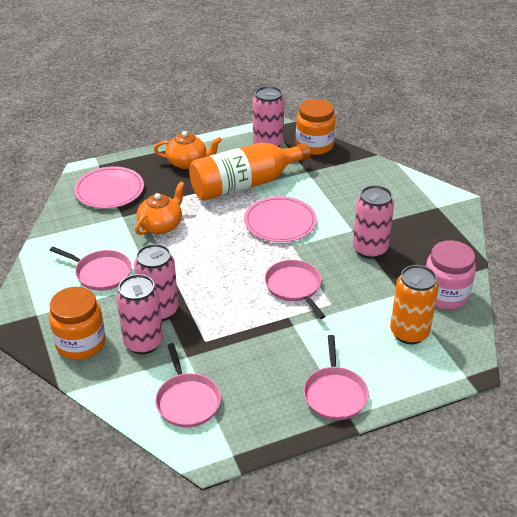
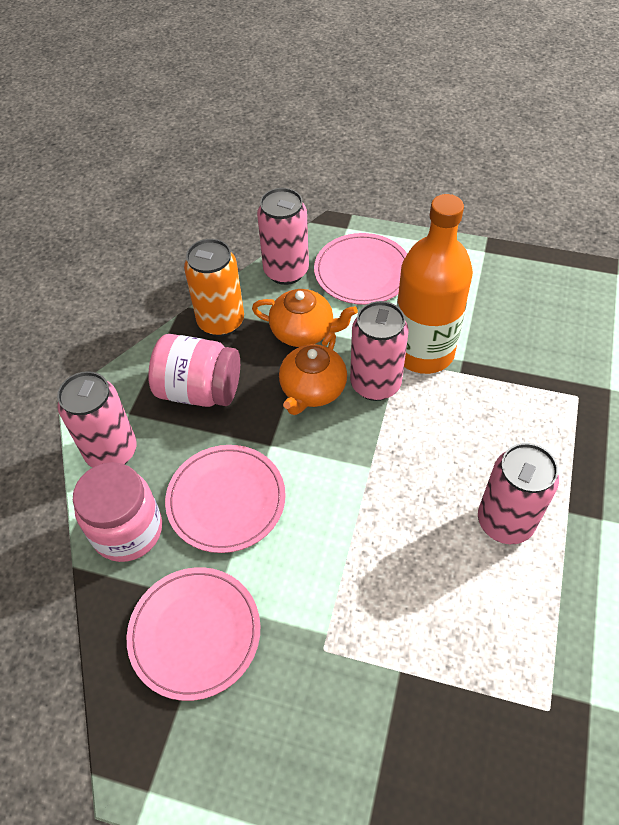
orange jar: [49,287,106,360] [296,99,336,155] = 2 -> none = 0
pink jar: [426,240,476,309] = 1 -> [73,462,162,562] [148,334,240,407] = 2
pink pan: [50,247,132,291] [155,343,221,427] [265,260,326,319] [303,335,369,420] = 4 -> none = 0
pink plate: [74,166,144,208] [244,196,317,242] = 2 -> [127,567,261,701] [165,445,286,553] [314,233,407,305] = 3

